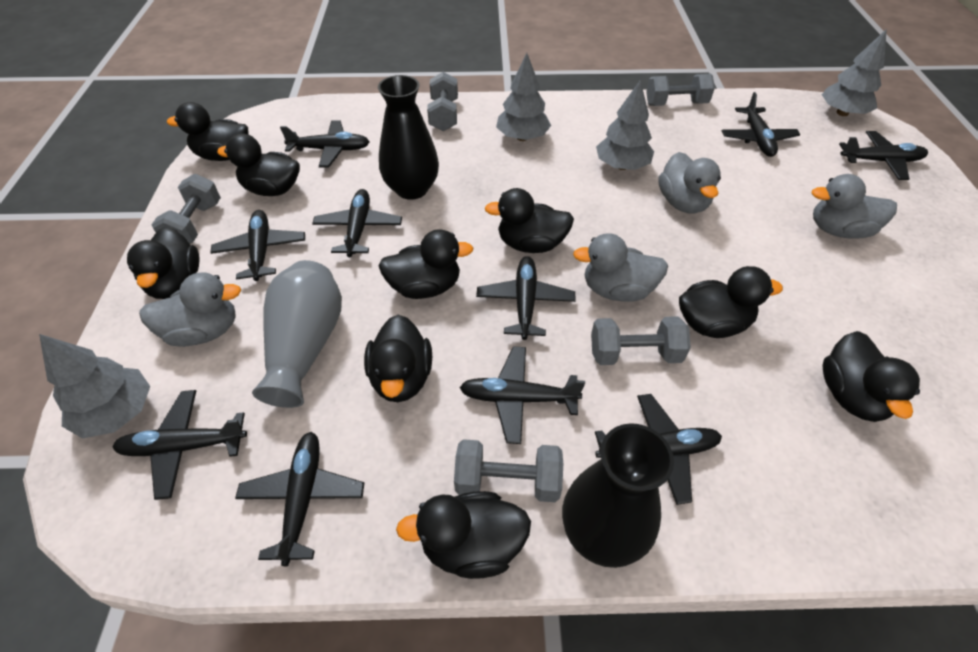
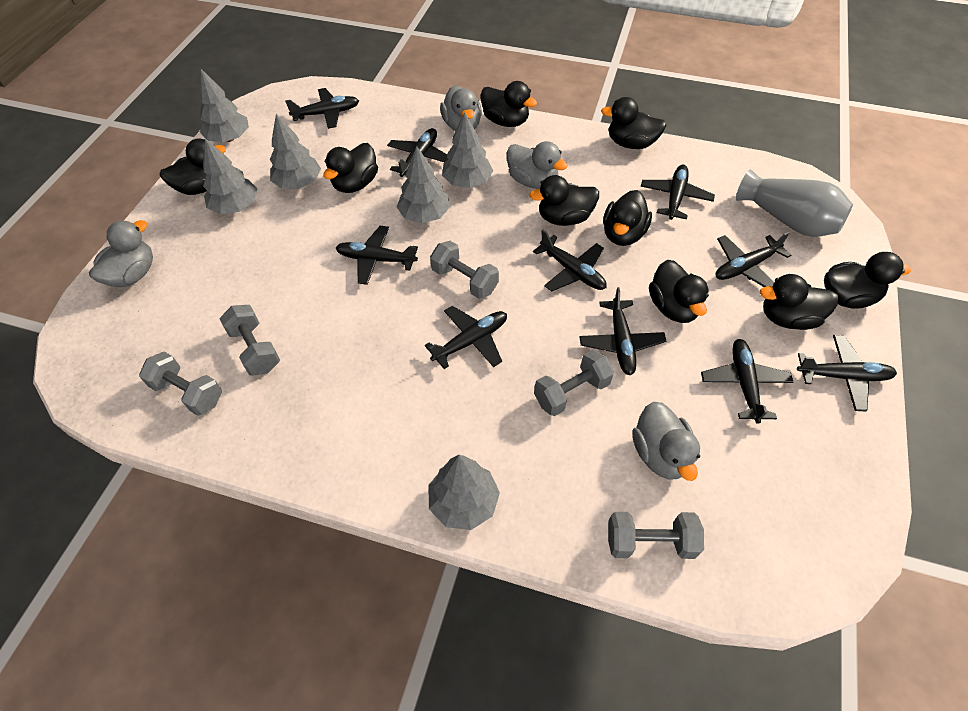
black vase: [378,75,439,200] [562,423,674,568] = 2 -> none = 0
grey tree: [39,334,150,439] [496,53,551,141] [596,80,654,170] [822,29,887,116] = 4 -> [199,69,249,143] [203,138,257,214] [270,114,321,189] [397,146,450,223] [429,455,500,530] [442,112,493,188] = 6

